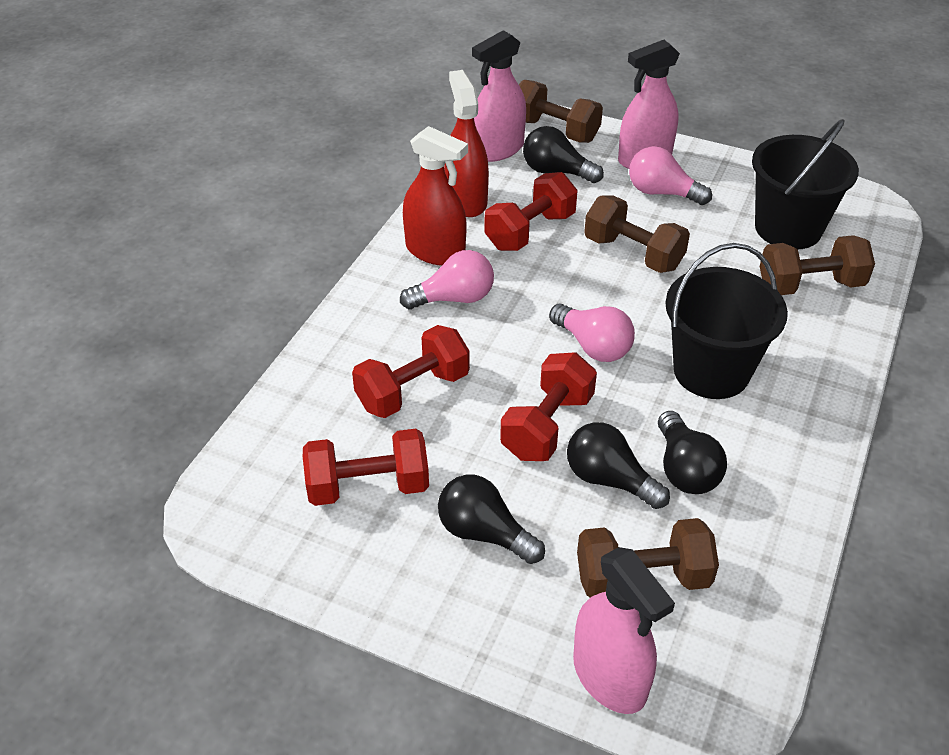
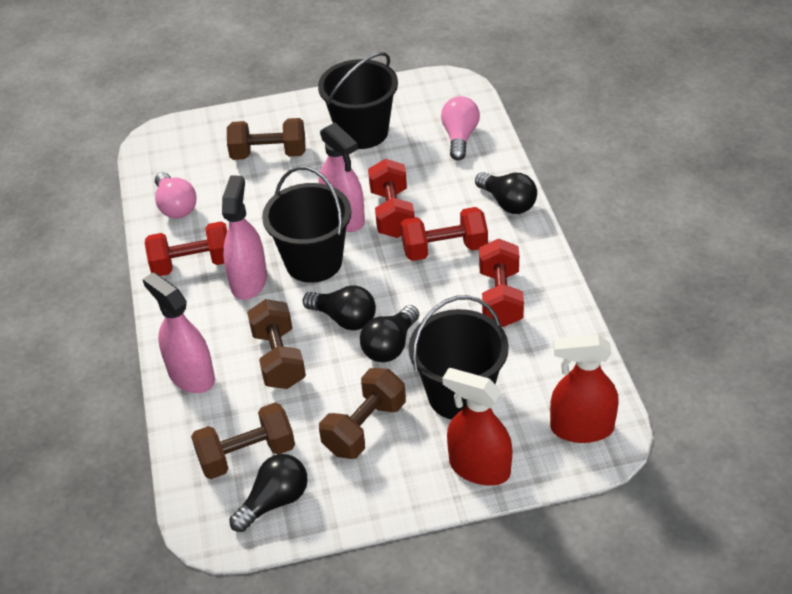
black bucket: [665,243,788,399] [752,119,859,249] = 2 -> [262,166,352,283] [318,52,398,149] [409,295,509,420] = 3
pink light bulb: [400,250,494,309] [549,304,635,362] [629,146,712,205] = 3 -> [155,172,197,219] [441,96,480,160] = 2

